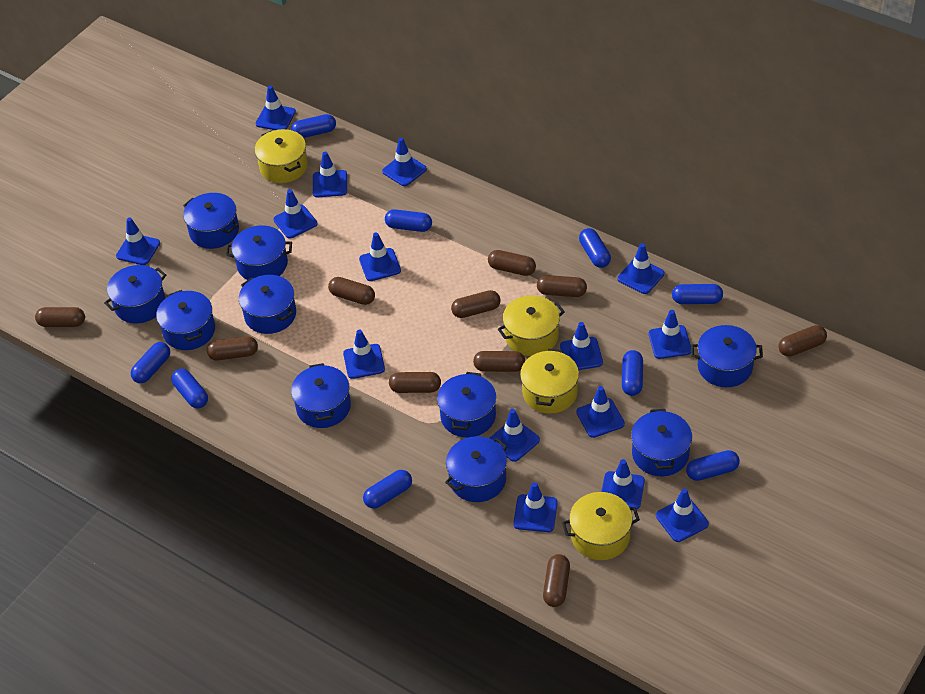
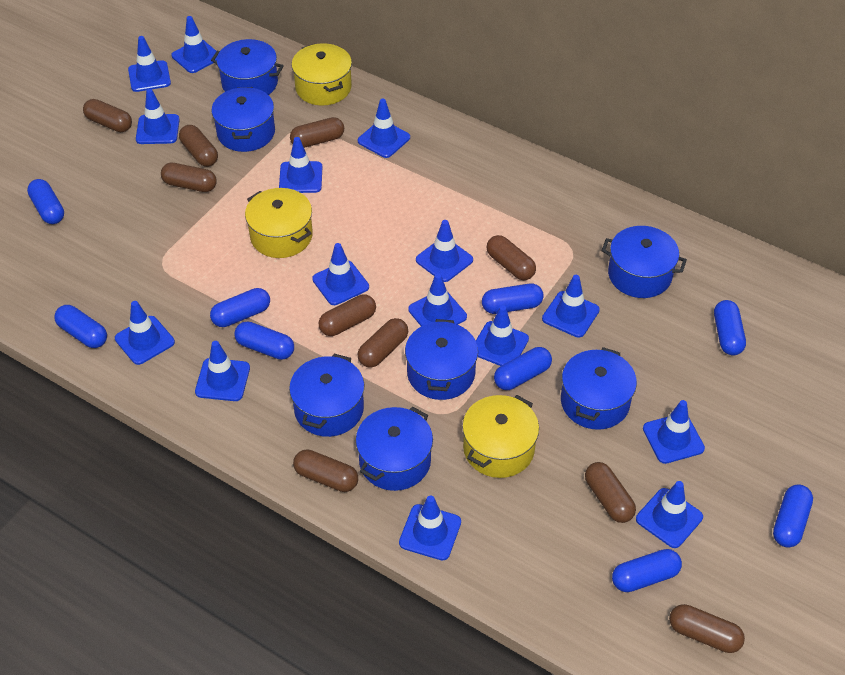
blue pot: [104,265,166,324] [156,290,215,350] [183,193,239,249] [226,225,292,280] [239,275,296,334] [291,363,351,428] [437,372,496,437] [445,436,508,502] [631,409,692,476] [691,325,763,387] = 10 -> [211,39,284,95] [211,87,275,152] [289,354,364,437] [356,406,433,491] [405,319,478,400] [561,347,637,430] [601,226,687,298] = 7
yellow pot: [255,129,308,183] [498,295,565,356] [520,349,579,414] [562,492,640,560] = 4 -> [245,188,313,258] [291,43,352,106] [462,395,539,478] = 3

